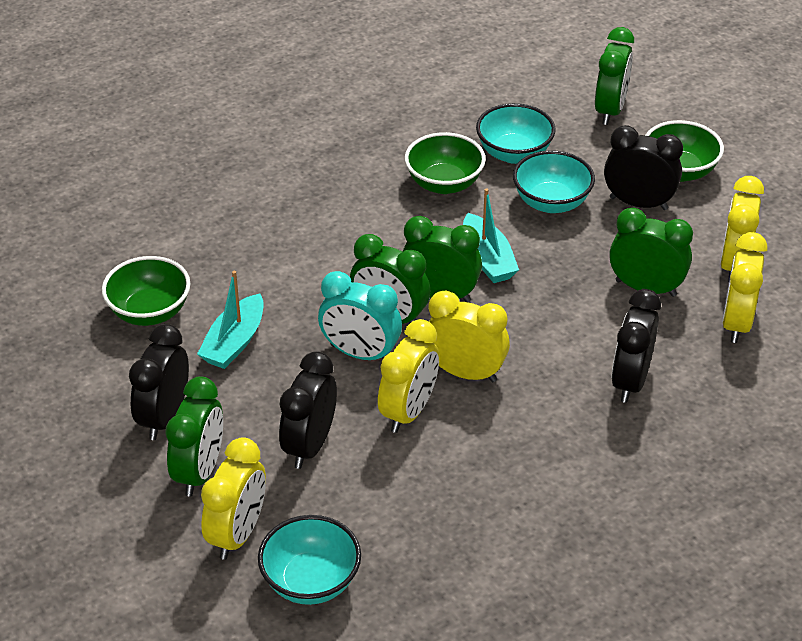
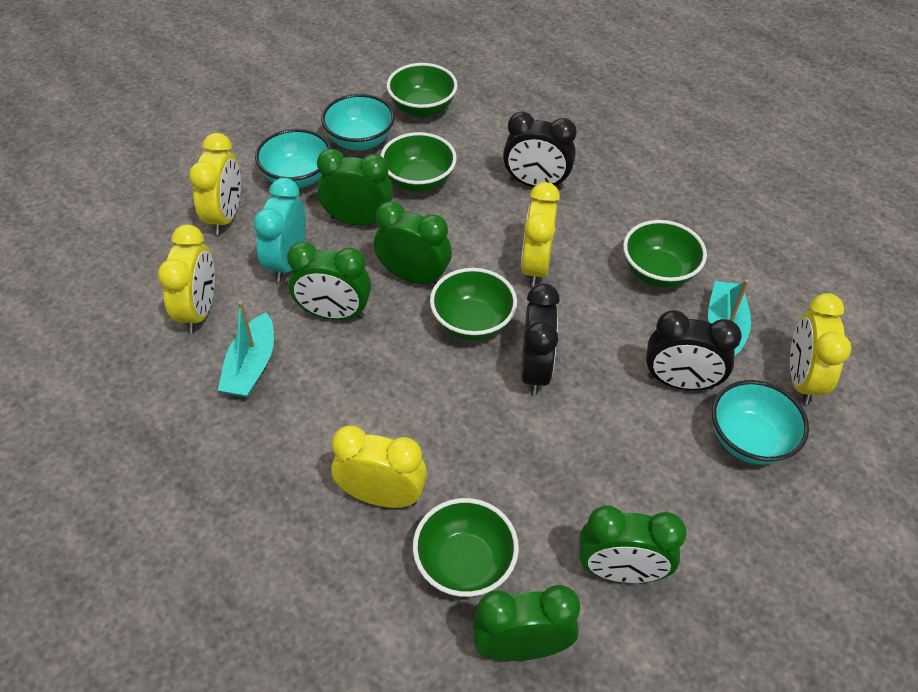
black clock: [129,324,189,440] [279,351,337,469] [604,125,683,210] [612,289,661,403] = 4 -> [503,111,577,189] [521,283,560,395] [646,310,742,390] = 3
green bowl: [102,256,190,326] [405,132,486,194] [645,120,724,182] = 3 -> [380,132,457,192] [387,63,458,118] [413,498,519,597] [430,268,517,341] [623,220,707,288] = 5

